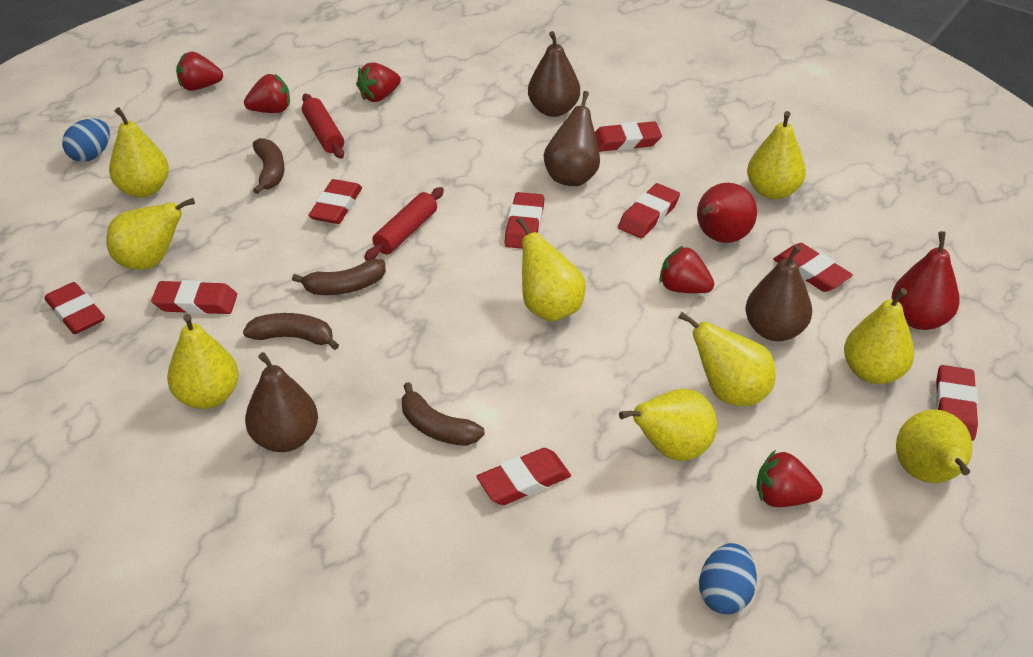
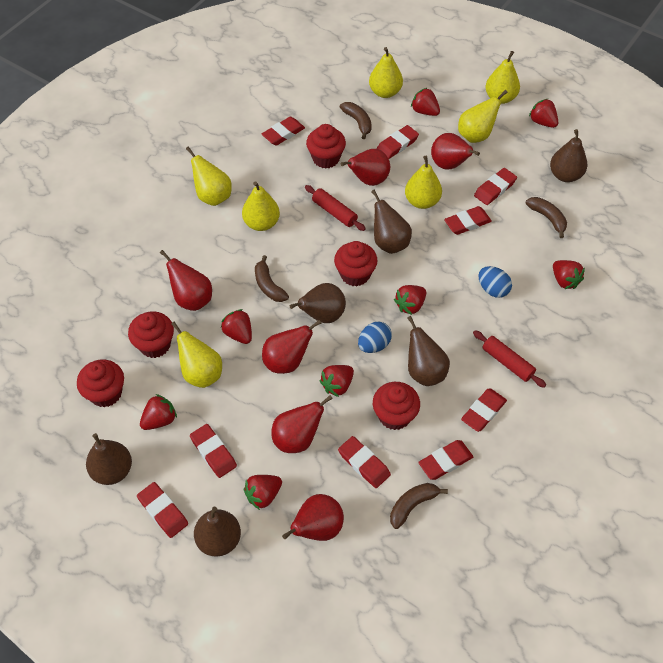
brown pear: [245,352,318,452] [528,31,580,117] [543,91,600,186] [745,245,812,341] = 4 -> [86,433,132,485] [194,507,241,556] [290,283,346,323] [371,190,412,254] [407,316,450,386] [550,129,587,182] = 6
red cupcake: none = 0 -> [77,359,124,407] [128,311,174,358] [306,124,346,169] [334,241,378,287] [373,382,420,430] = 5
red pear: [697,183,757,243] [892,231,960,330] = 2 -> [160,250,212,311] [262,320,321,374] [271,395,333,453] [282,494,344,541] [341,149,390,186] [431,133,480,170] = 6
red strawberry: [176,52,223,91] [244,74,290,113] [356,62,401,102] [659,246,714,293] [757,450,823,507] = 5 -> [140,394,177,430] [221,309,252,344] [244,475,282,510] [319,365,354,397] [394,285,426,315] [411,88,440,116] [529,99,558,128] [553,260,585,289] = 8
yellow pear: [106,198,195,270] [109,107,169,198] [167,314,239,409] [516,217,586,322] [619,389,717,461] [678,311,775,406] [747,111,806,200] [844,288,914,384] [896,410,973,483] = 9 -> [171,321,222,388] [186,147,232,206] [242,181,280,231] [369,47,403,98] [405,156,442,209] [458,90,508,143] [485,51,520,104] = 7

